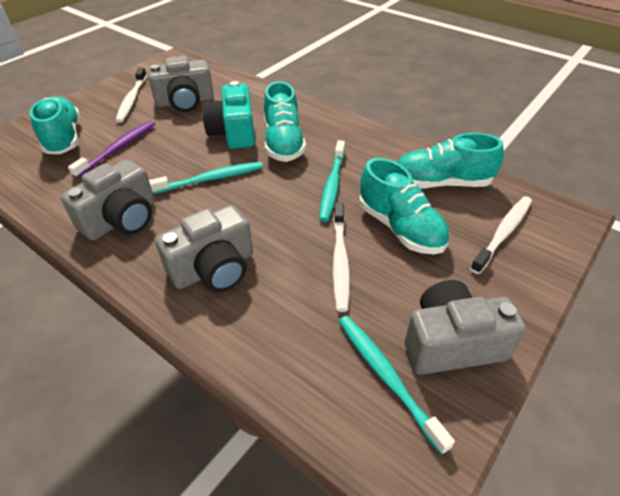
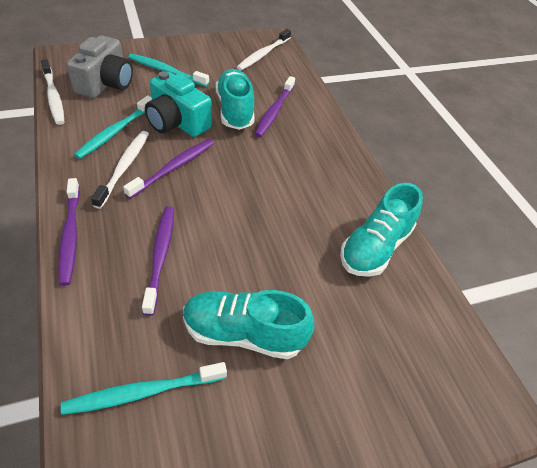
grey camera: [61,159,155,240] [148,56,214,112] [155,205,253,292] [405,280,526,375] = 4 -> [67,35,133,98] = 1
purple toothbrush: [68,120,155,178] = 1 -> [58,178,80,286] [123,139,214,199] [142,206,174,316] [255,76,295,137] = 4
turquoise shoe: [29,96,80,154] [264,81,306,162] [359,158,450,254] [397,133,504,189] = 4 -> [183,290,315,359] [216,69,255,130] [340,183,423,277] = 3

